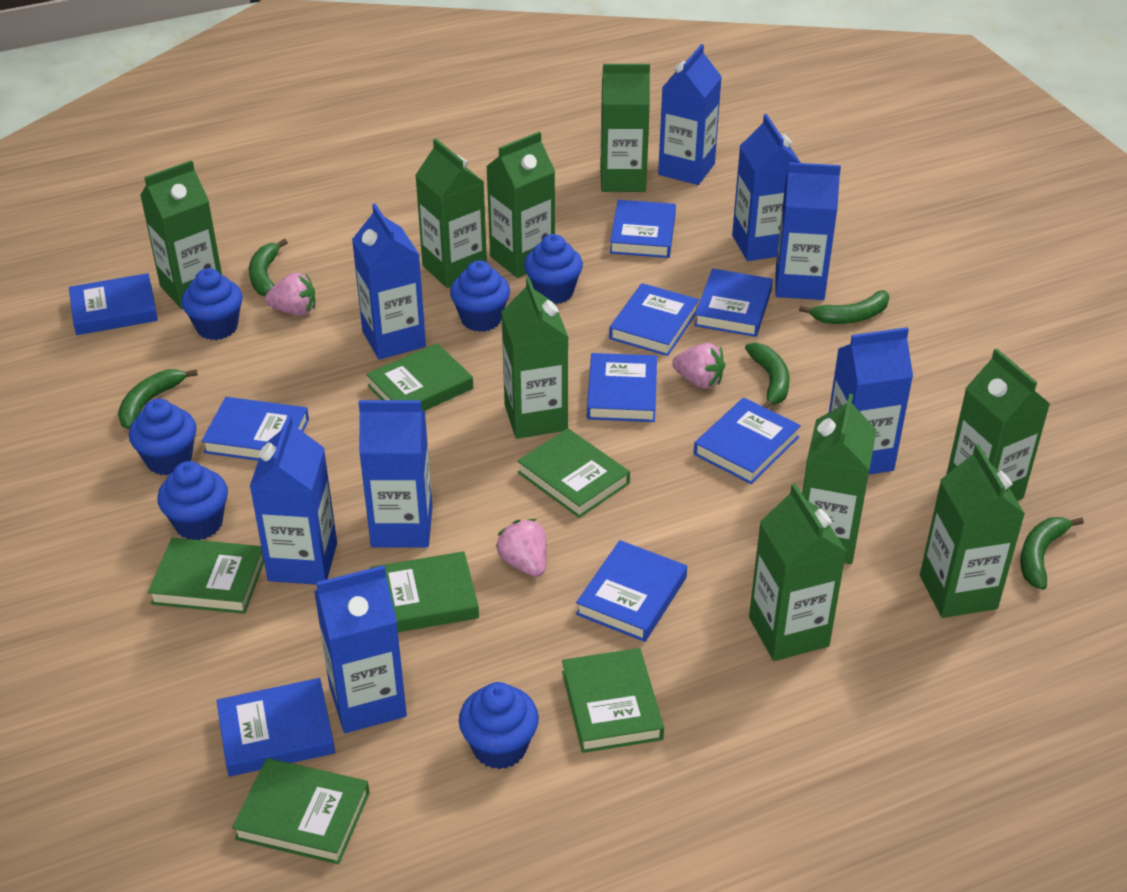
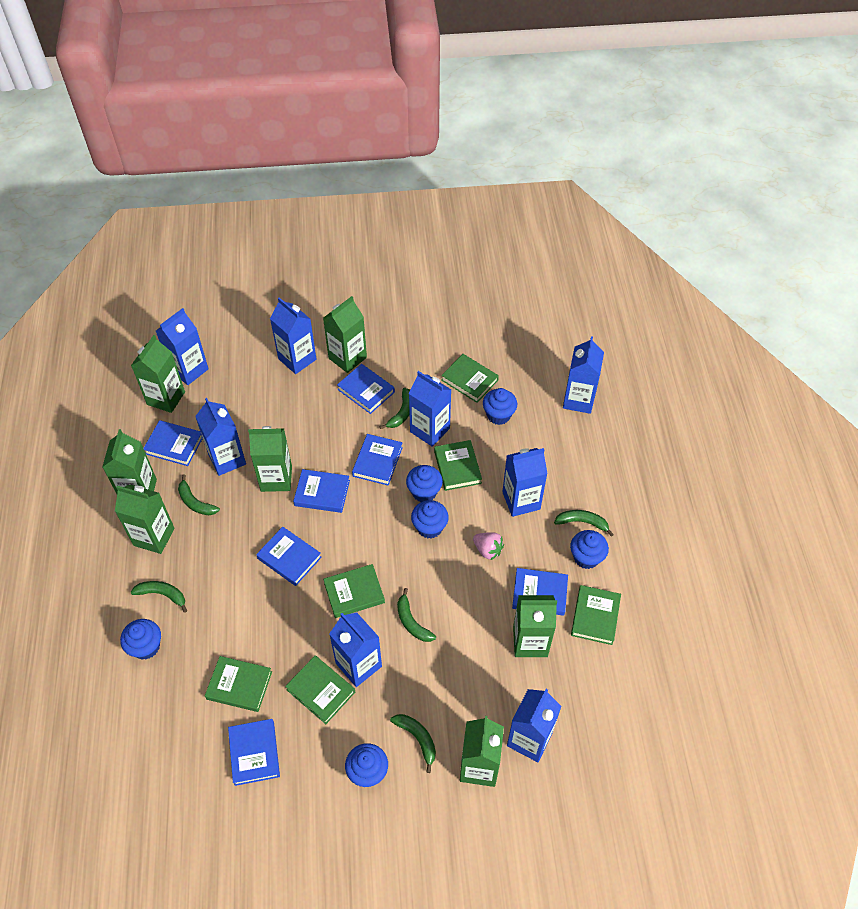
blue book: [69,273,158,335] [201,397,309,461] [217,678,335,777] [576,540,687,642] [587,353,657,422] [609,283,699,356] [610,200,676,258] [694,269,773,337] [694,398,801,484] = 9 -> [143,420,203,466] [228,719,280,786] [256,527,322,586] [293,469,350,513] [337,364,395,414] [352,434,403,486] [512,568,568,616] = 7
green banana: [118,369,198,430] [249,239,288,296] [745,343,790,409] [799,290,889,324] [1020,517,1084,590] = 5 -> [131,581,187,613] [178,474,220,515] [380,388,410,429] [390,714,436,773] [397,588,436,642] [554,510,614,537] = 6
green carton: [140,160,222,309] [415,138,487,288] [486,132,555,278] [501,277,568,439] [600,64,650,192] [749,483,847,661] [802,394,877,564] [920,444,1025,618] [946,349,1050,501] = 9 -> [102,429,157,494] [115,485,175,554] [131,335,185,413] [248,426,292,492] [323,296,367,373] [460,716,504,787] [513,595,557,657] = 7
pink strawberry: [265,272,315,316] [495,519,547,577] [672,343,725,389] = 3 -> [473,532,504,561] = 1

